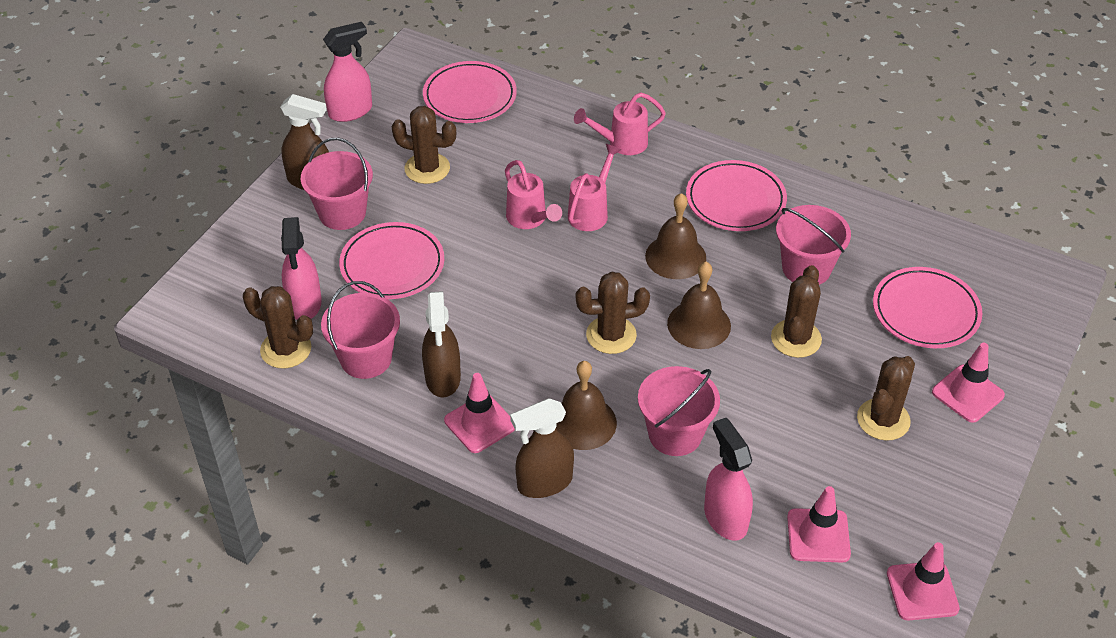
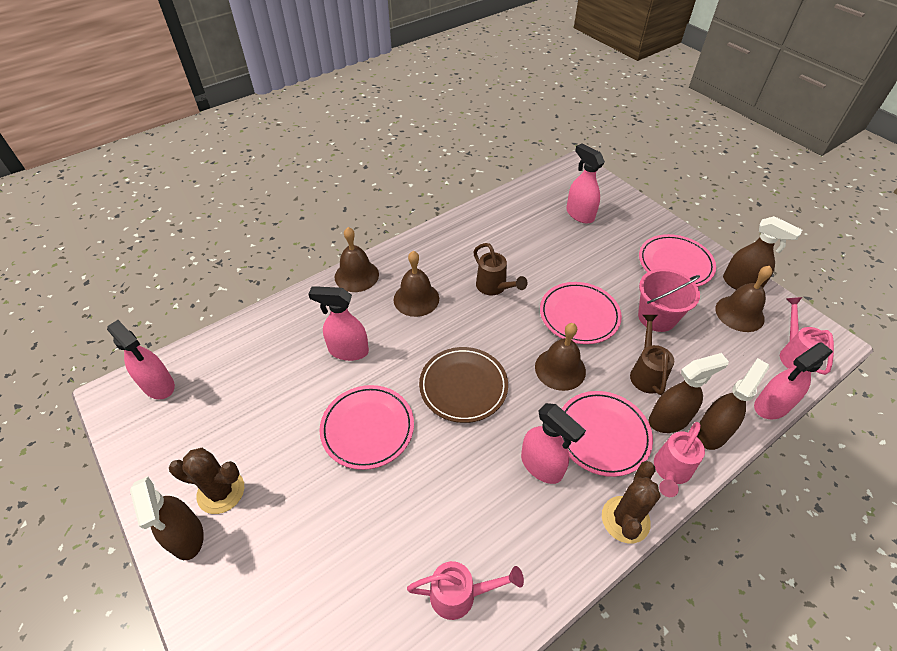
brown bell: [556,361,617,450] [645,193,706,279] [667,262,731,349] = 3 -> [334,227,379,292] [394,251,439,317] [535,323,586,391] [715,266,772,332] = 4
brown cactus: [243,286,313,368] [391,106,456,184] [576,271,650,354] [771,265,822,358] [857,356,915,441] = 5 -> [169,448,244,514] [602,461,661,543] = 2
brown plate: none = 0 -> [419,347,508,423] = 1
brown spray bottle: [280,94,329,190] [422,291,461,397] [510,398,574,498] = 3 -> [130,476,204,560] [649,353,729,433] [697,358,769,450] [723,216,802,290] = 4
brown watering can: none = 0 -> [473,243,527,295] [630,315,674,395] = 2
pink bucket: [301,138,373,230] [321,281,400,379] [638,366,720,456] [776,205,851,285] = 4 -> [638,269,700,332] = 1
pink spray bottle: [281,217,322,320] [323,22,372,122] [704,418,753,541] = 3 -> [107,320,175,399] [308,286,369,361] [521,403,586,484] [566,143,605,224] [754,342,833,419] = 5
pink traffic cone: [444,373,515,453] [787,486,851,563] [887,542,960,620] [932,343,1005,423] = 4 -> none = 0

